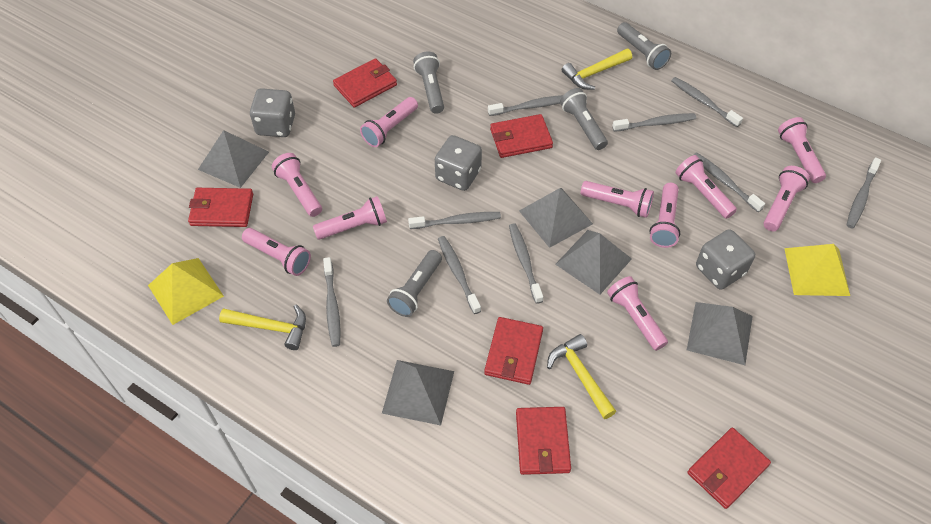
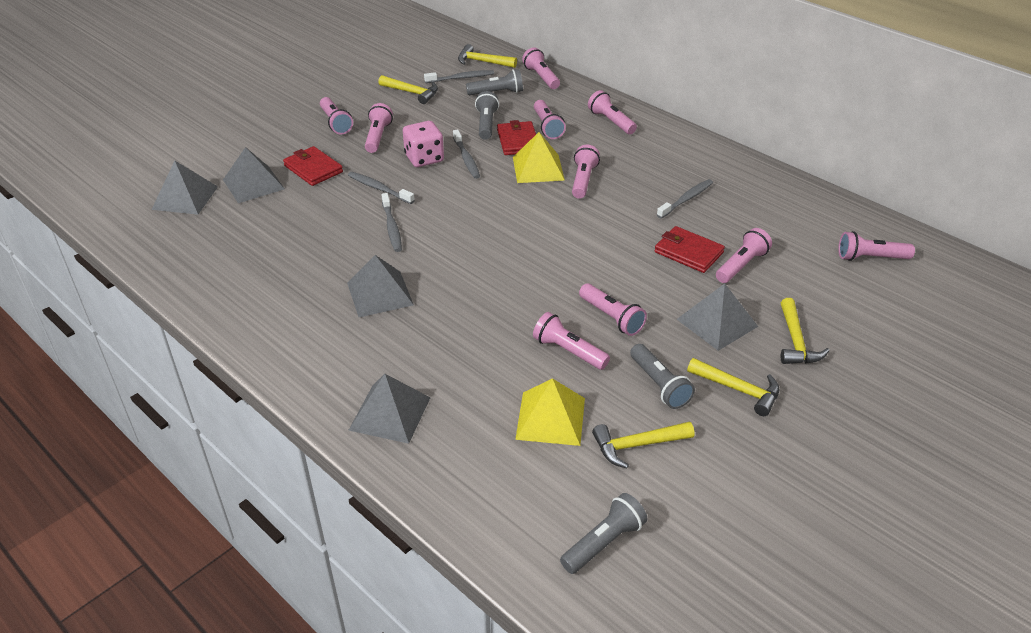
grey dice: [250,88,295,137] [435,135,482,191] [696,229,755,290] = 3 -> none = 0
grey toothbrush: [323,257,341,347] [408,212,501,229] [438,236,481,314] [488,95,563,116] [509,224,543,304] [612,113,696,132] [671,77,743,127] [693,152,765,212] [847,157,881,229] = 9 -> [348,172,415,204] [381,193,402,252] [424,70,494,83] [453,129,480,179] [657,179,713,219] = 5
pink dice: none = 0 -> [403,121,444,167] = 1
red wallet: [188,188,253,227] [333,58,397,108] [484,317,543,385] [490,114,553,158] [516,407,571,475] [687,428,771,509] = 6 -> [283,146,343,186] [497,120,536,155] [654,226,725,273] = 3
yellow hammer: [219,305,306,350] [547,334,616,419] [562,49,632,90] = 3 -> [378,75,438,104] [458,44,517,68] [592,422,694,469] [687,358,779,416] [781,298,829,364] = 5

